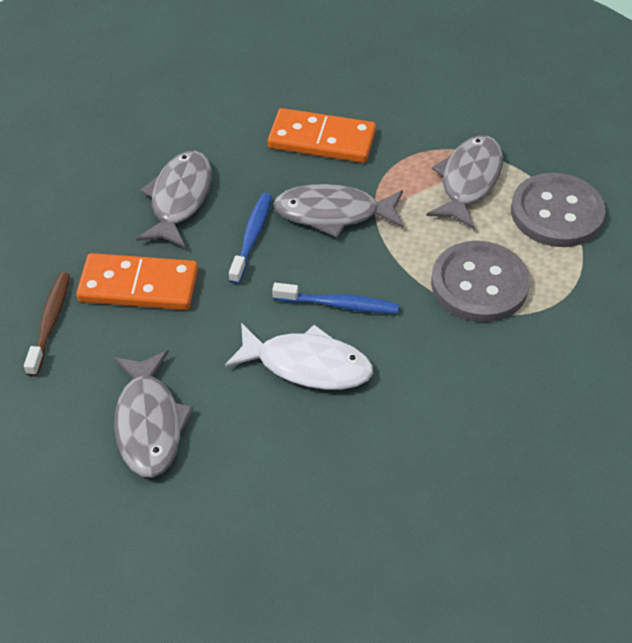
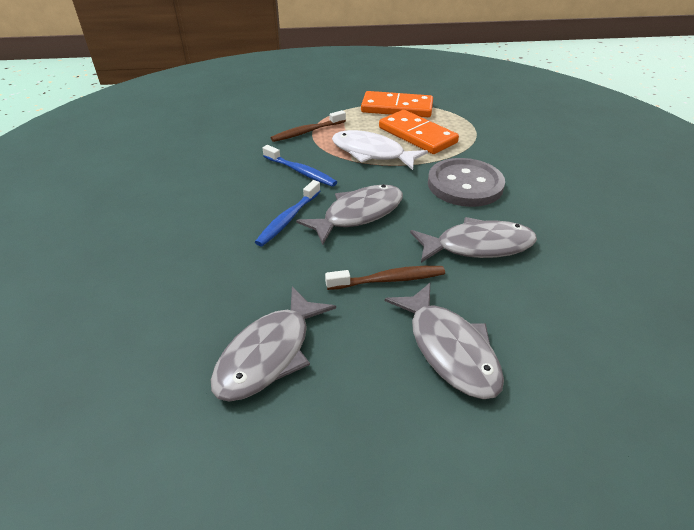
brown toothbrush: [24,272,70,377] = 1 -> [271,110,346,142] [325,266,445,290] = 2
grey button: [431,241,530,322] [511,173,606,247] = 2 -> [428,158,505,207] = 1

